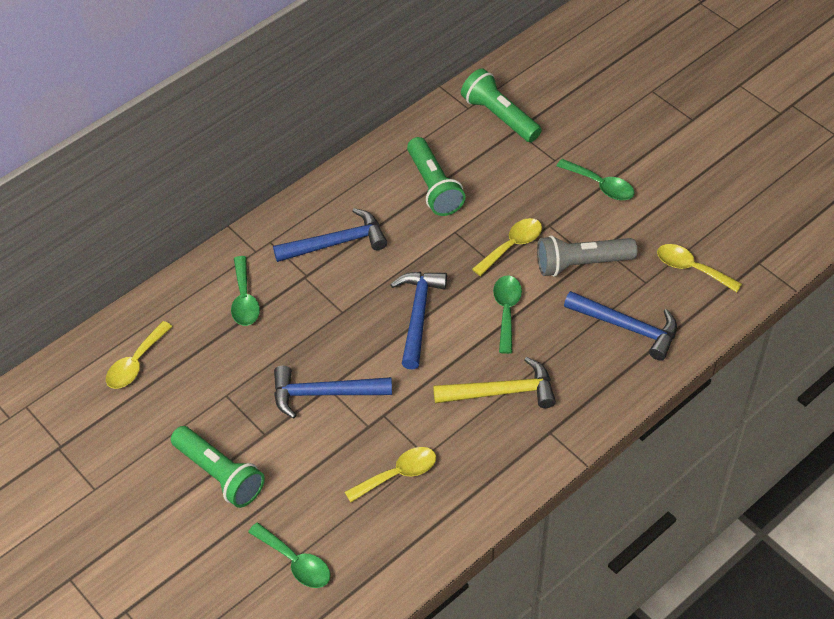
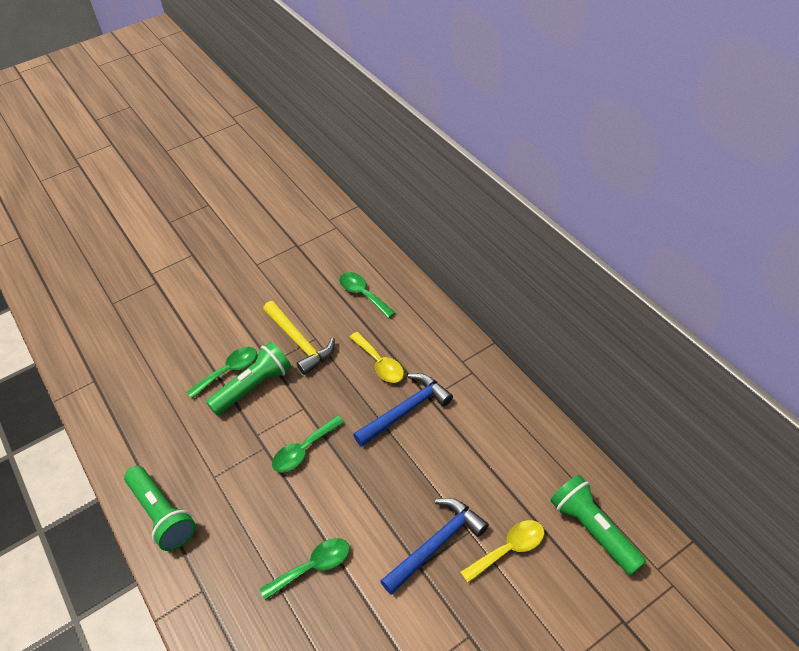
blue hammer: [273,208,387,262] [274,366,392,419] [390,272,447,369] [564,291,677,360] = 4 -> [353,373,453,447] [380,498,489,595] = 2
grey flashlight: [537,235,637,277] = 1 -> none = 0
yellow spoon: [106,321,173,389] [345,447,436,502] [472,218,542,276] [657,244,742,292] = 4 -> [349,332,404,383] [460,520,544,583] = 2

